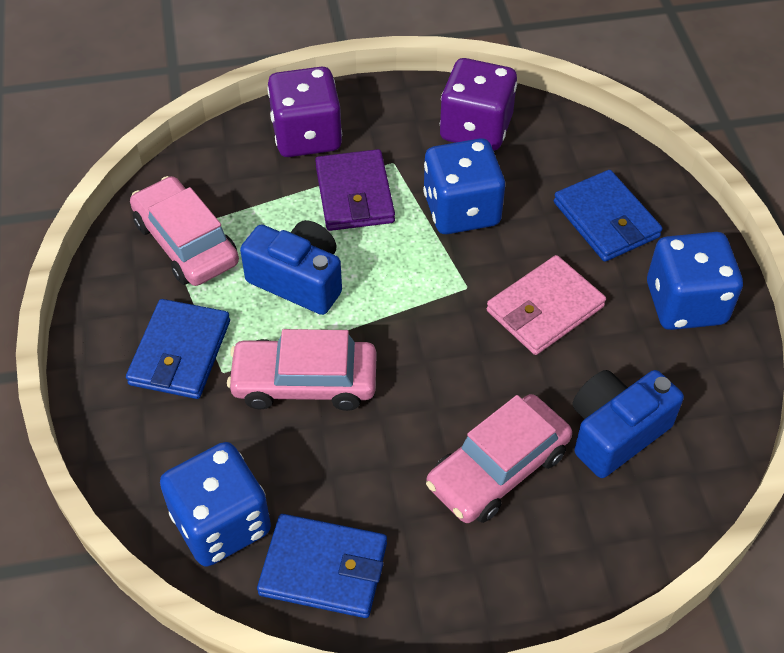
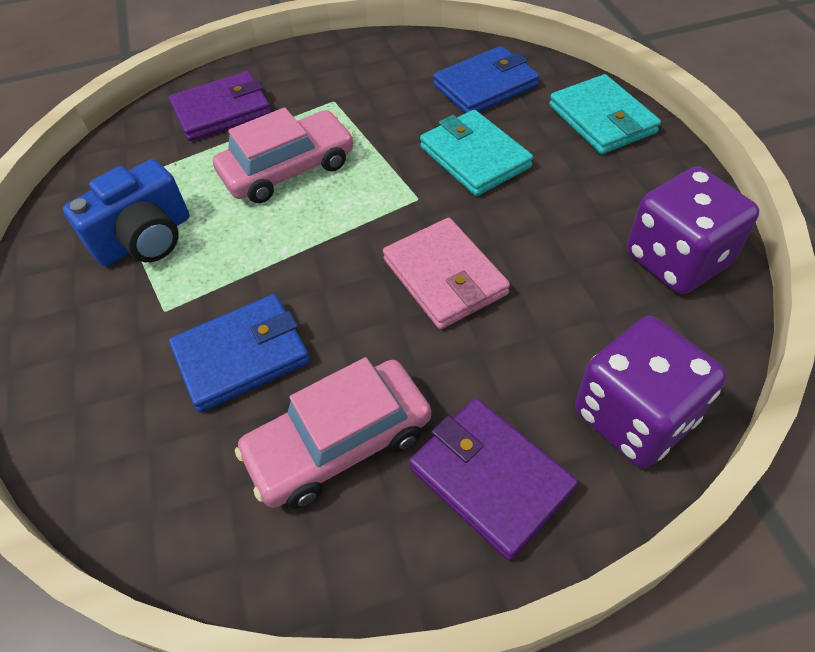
blue camera: [240,220,342,315] [573,370,684,478] = 2 -> [63,159,189,266] = 1
blue dice: [160,442,271,567] [423,138,505,234] [647,232,743,330] = 3 -> none = 0
blue wallet: [126,299,230,399] [257,514,387,618] [554,170,663,262] = 3 -> [169,294,310,413] [433,46,539,113] = 2
pink car: [130,176,239,286] [227,329,377,411] [426,394,572,523] = 3 -> [213,107,354,203] [235,357,431,509] = 2
purple wallet: [315,149,395,231] = 1 -> [169,71,271,141] [409,398,578,561] = 2
turquoise wallet: none = 0 -> [420,110,533,196] [549,74,661,154] = 2

